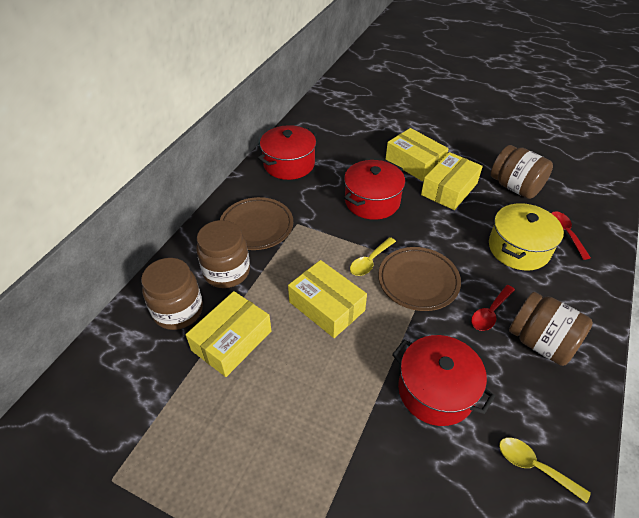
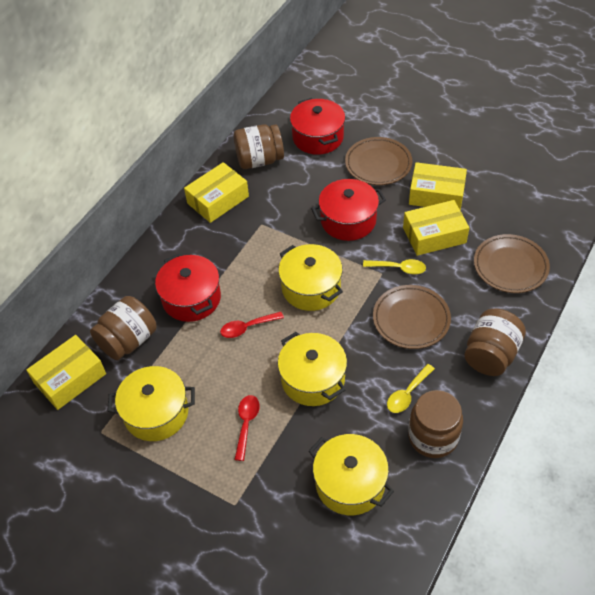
brown plate: [220,197,293,250] [378,247,461,311] = 2 -> [345,137,412,185] [373,285,451,349] [474,234,550,293] = 3
yellow pot: [489,203,564,271] = 1 -> [107,366,195,441] [278,244,343,311] [278,332,347,406] [309,434,394,515] = 4

